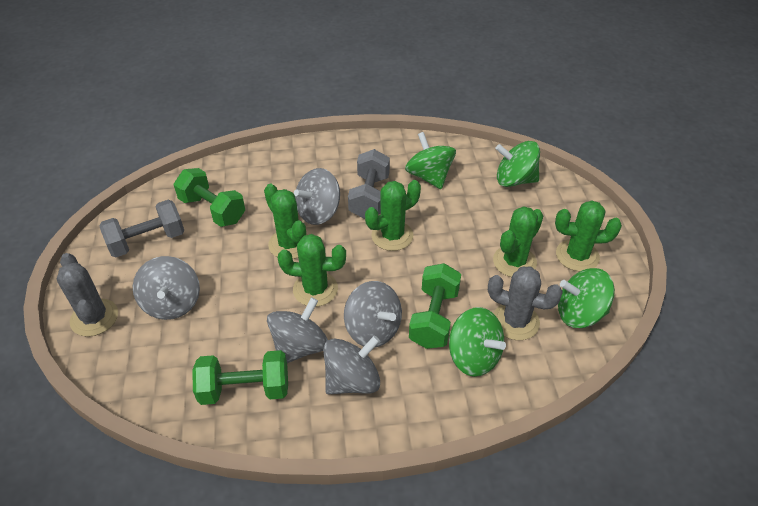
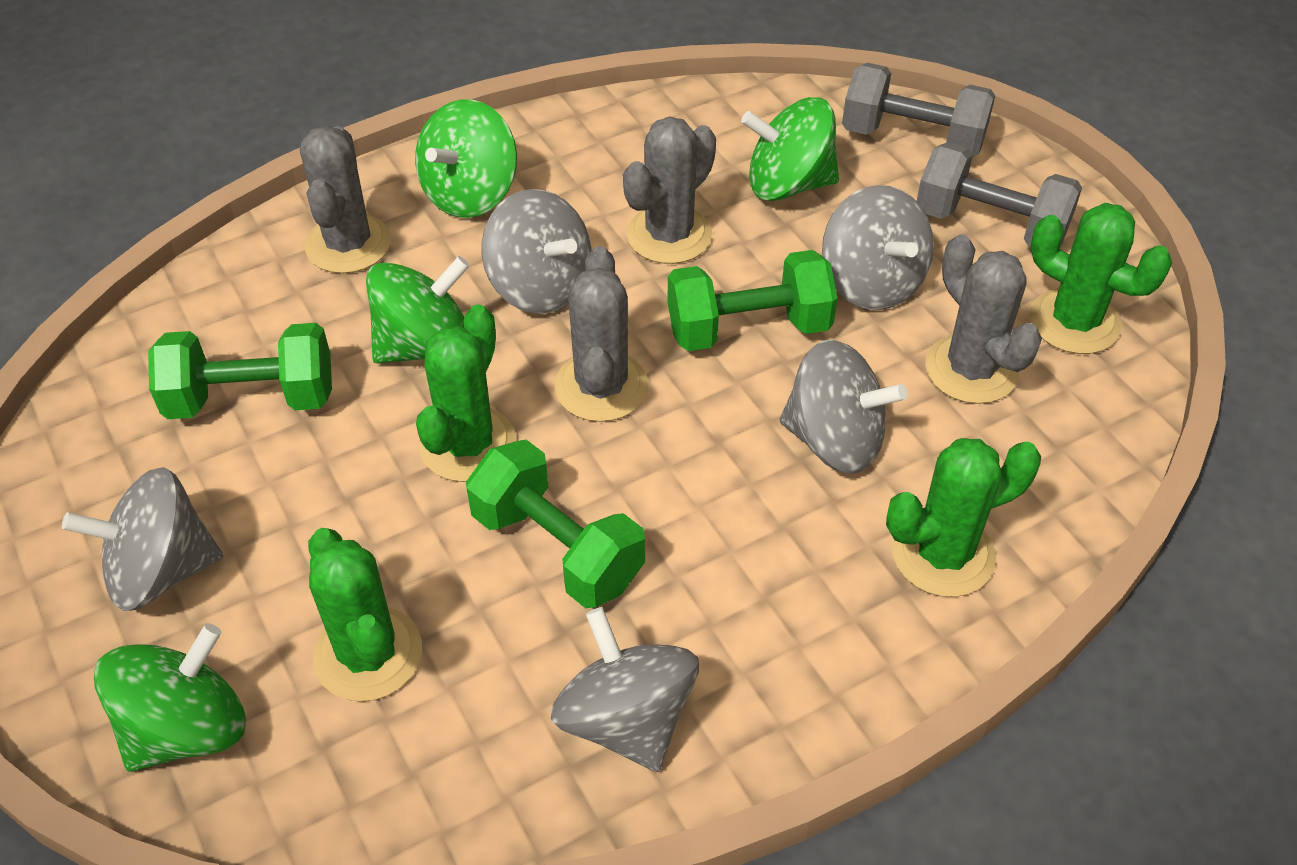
green cactus: [264,184,308,259] [277,234,346,307] [365,180,421,251] [493,206,543,277] [555,200,622,272] = 5 -> [308,528,422,702] [416,304,516,482] [886,438,1041,597] [1030,203,1172,354] = 4
grey cactus: [57,253,118,337] [488,267,563,340] = 2 -> [300,125,391,274] [554,246,648,422] [623,117,716,264] [926,234,1042,404] = 4

